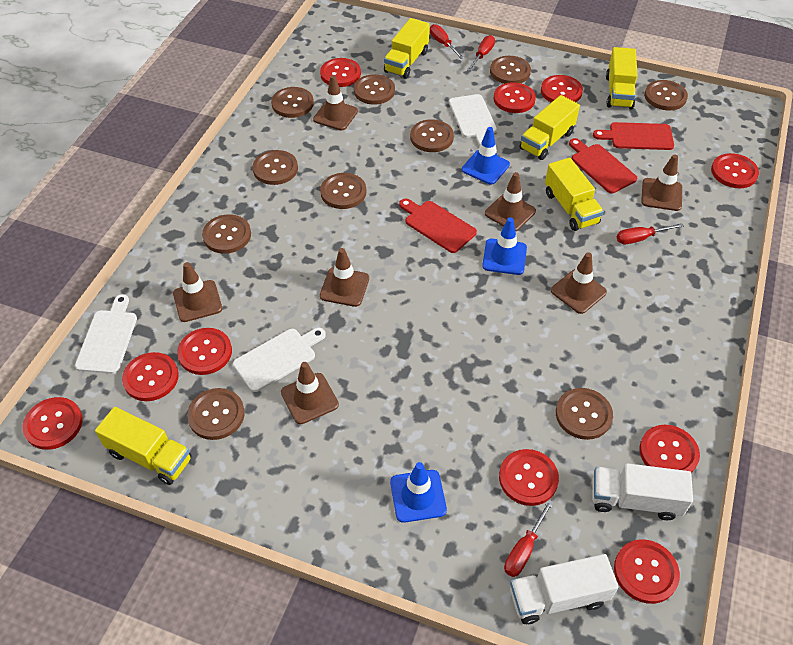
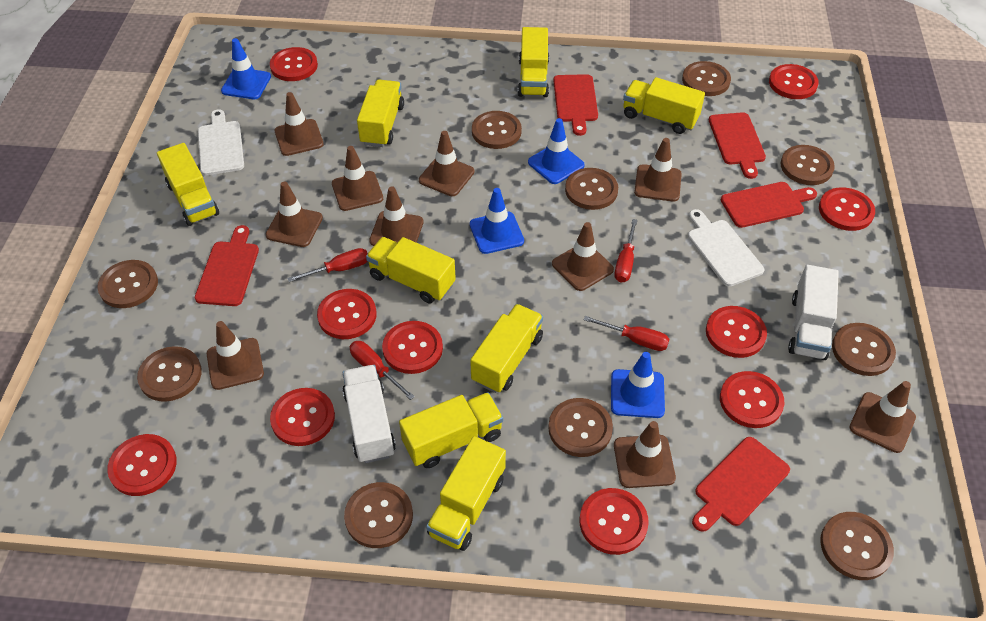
blue traffic cone: [390,462,447,523] [462,127,510,185] [482,217,527,275] = 3 -> [221,38,271,99] [470,188,524,254] [528,118,585,184] [611,352,665,418] = 4
brown traffic cone: [173,262,222,322] [281,362,339,424] [313,75,358,130] [320,248,369,307] [485,172,536,231] [551,252,607,314] [641,154,682,211] = 7 -> [207,321,264,390] [266,182,323,247] [275,92,324,156] [332,146,383,211] [369,186,424,246] [419,131,474,196] [552,222,614,291] [614,421,676,488] [634,138,682,202] [849,381,916,453] = 10
red cutting board: [399,199,477,253] [569,138,637,193] [593,122,674,150] = 3 -> [195,225,259,306] [553,74,598,136] [692,437,790,532] [709,112,766,179] [721,182,817,228] = 5
white cutting board: [75,294,137,374] [233,328,326,392] [449,94,497,146] = 3 -> [198,109,244,175] [688,209,764,287] = 2
yellow truck: [95,407,191,485] [384,18,430,78] [520,95,580,160] [545,158,604,231] [606,47,638,109] = 5 -> [157,143,219,226] [357,80,404,147] [366,237,456,303] [399,392,503,468] [426,436,506,551] [470,304,543,393] [518,27,549,97] [623,77,705,134] = 8

